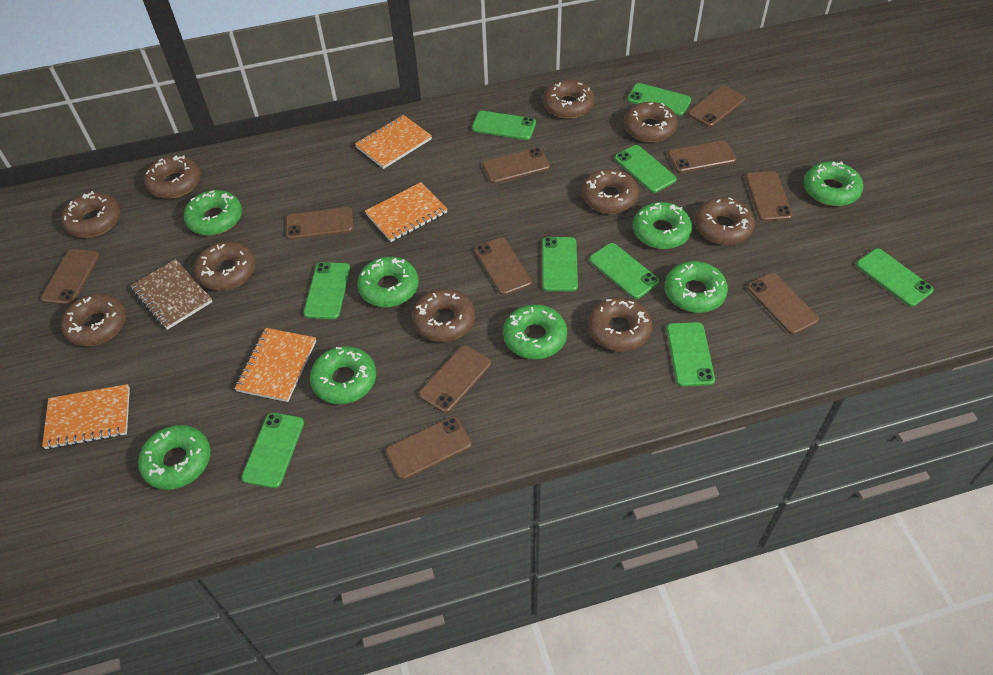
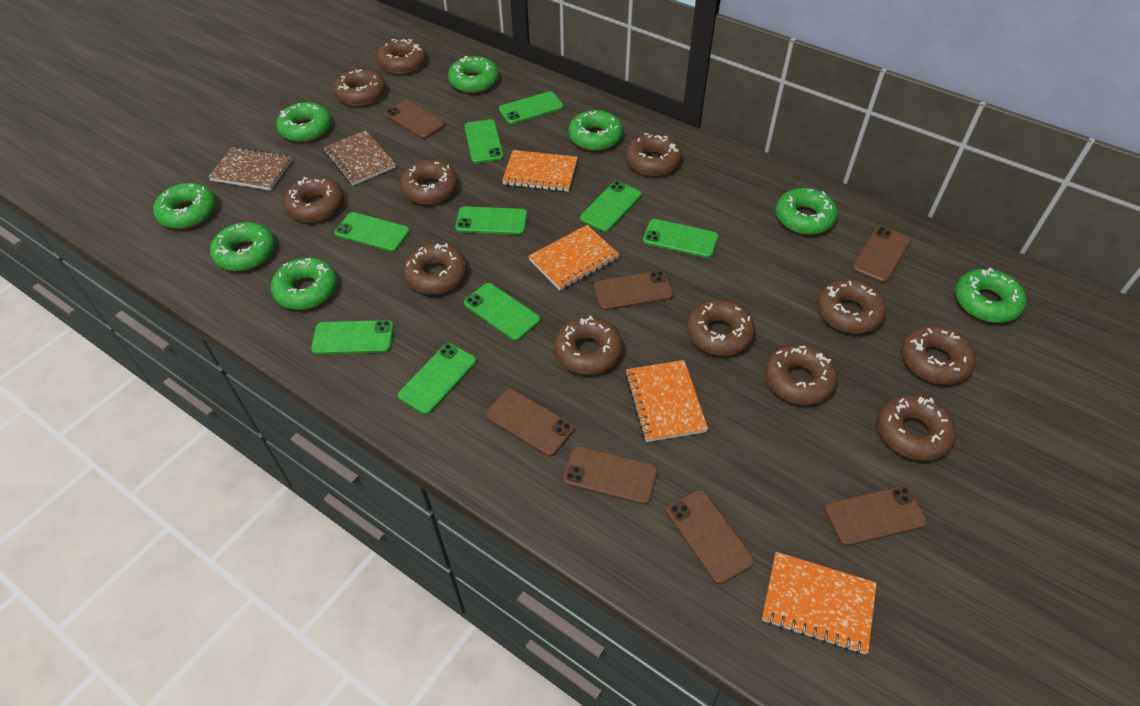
brown donut: [61,191,121,238] [61,293,126,346] [144,155,201,198] [194,241,255,291] [412,289,475,342] [543,79,595,119] [582,169,639,214] [588,297,652,352] [624,102,678,142] [695,197,755,245] = 10 -> [283,177,344,222] [333,68,386,106] [377,39,427,74] [400,160,458,204] [403,243,467,294] [554,315,623,375] [626,133,682,176] [686,299,755,356] [764,344,838,405] [817,279,886,334] [877,394,956,461] [901,325,976,385] = 12
brown notebook: [130,259,212,330] = 1 -> [208,146,292,190] [323,130,396,185] = 2
brown phone: [41,249,100,305] [286,207,353,240] [386,417,472,480] [419,345,491,413] [475,238,532,295] [483,148,550,184] [668,140,736,173] [688,86,745,127] [745,171,792,221] [747,273,819,334] = 10 -> [385,100,445,139] [486,389,574,456] [563,446,658,504] [594,271,673,310] [666,490,754,584] [825,486,927,546] [852,227,911,283] = 7

